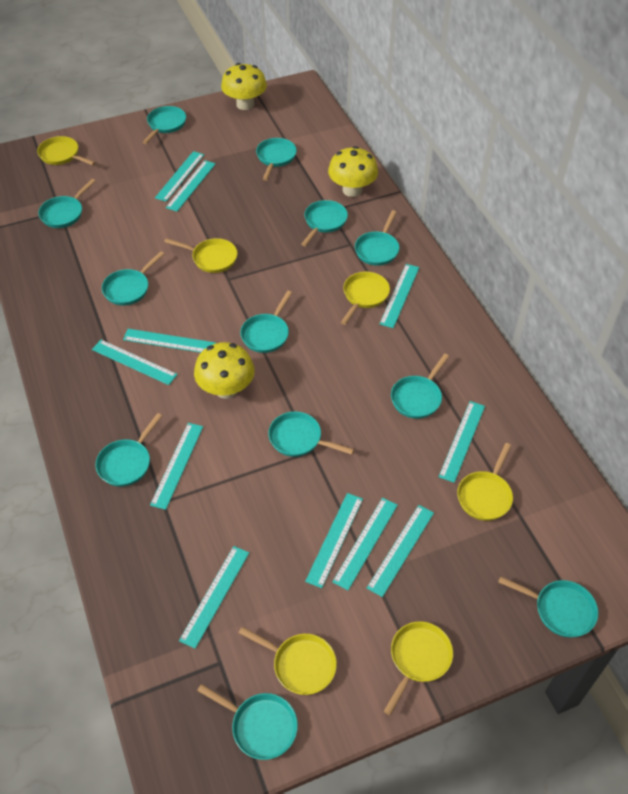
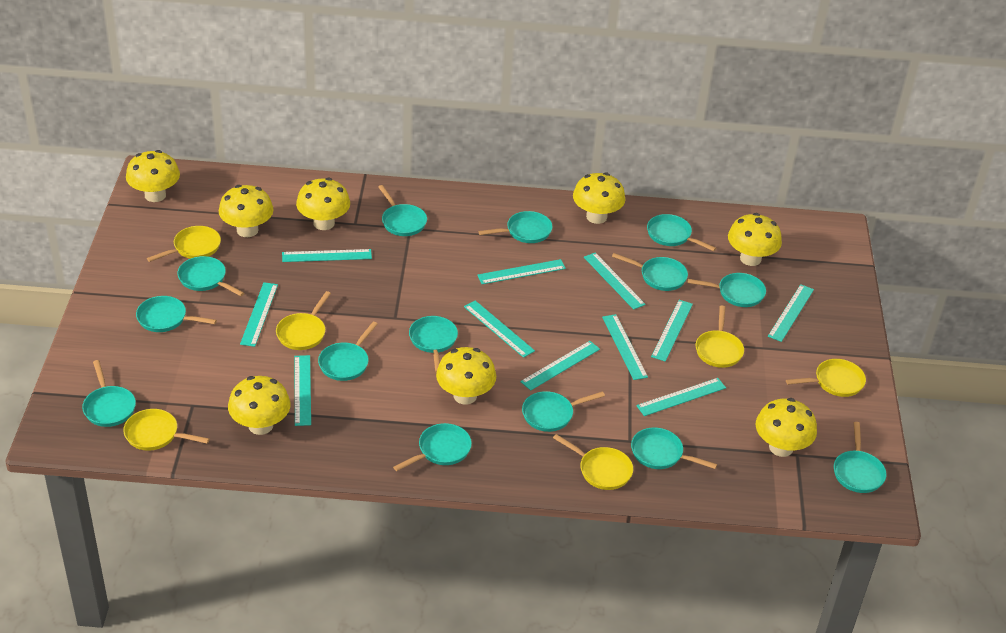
turquoise pan: [38,179,96,228] [95,413,162,487] [102,251,164,306] [142,106,186,144] [197,684,298,760] [240,291,292,353] [256,138,297,181] [268,411,354,457] [301,200,348,246] [355,210,400,266] [391,354,449,419] [498,576,598,638] = 12 -> [82,360,136,427] [136,296,217,332] [177,256,244,296] [318,322,378,381] [378,185,427,236] [393,423,472,471] [409,316,458,373] [478,211,553,243] [522,391,605,432] [612,253,688,291] [631,427,717,469] [647,214,716,251] [687,273,766,307] [834,422,886,493] = 14
yellow mushroom: [194,342,255,399] [221,63,267,110] [328,146,378,197] = 3 -> [126,150,180,202] [219,185,273,237] [228,376,290,435] [296,178,350,230] [436,347,496,405] [573,173,625,224] [728,213,782,266] [756,398,817,457] = 8

